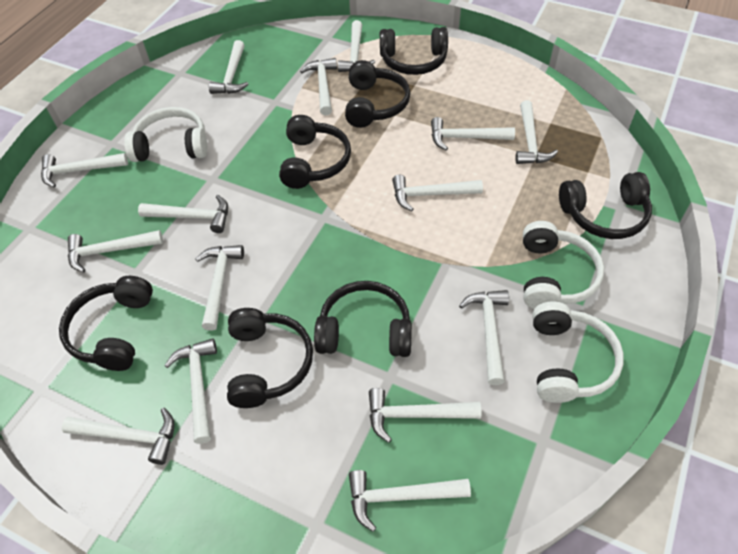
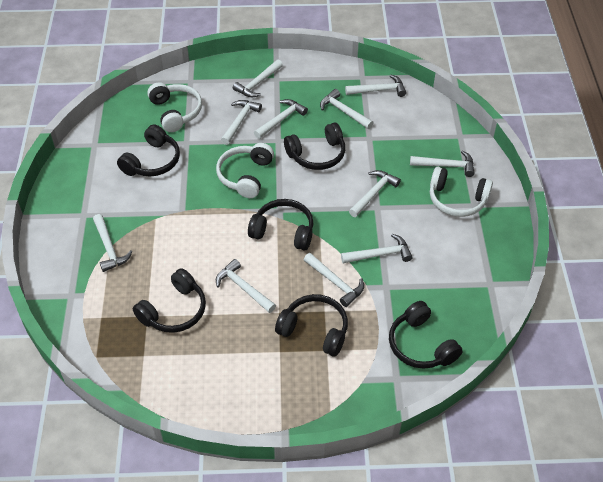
black headphones: [59,276,153,371] [227,308,313,408] [279,115,351,189] [314,281,412,357] [345,60,410,128] [380,27,448,75] [559,172,652,239] = 7 -> [117,124,180,176] [133,268,206,333] [248,199,314,251] [275,294,348,356] [284,122,345,170] [389,301,463,369] = 6
white hammer: [41,153,128,188] [62,408,175,465] [68,230,163,273] [138,195,228,233] [164,338,217,444] [196,245,244,331] [209,40,249,94] [300,58,337,116] [338,20,375,72] [349,470,471,532] [369,388,481,443] [392,175,483,211] [431,117,515,150] [459,290,509,385] [515,100,558,164] = 15 -> [93,214,132,272] [216,259,276,313] [221,100,262,145] [233,59,283,97] [254,99,308,139] [304,253,364,307] [320,89,373,129] [341,234,413,263] [345,75,406,97] [349,170,401,217] [410,150,475,177] = 11

